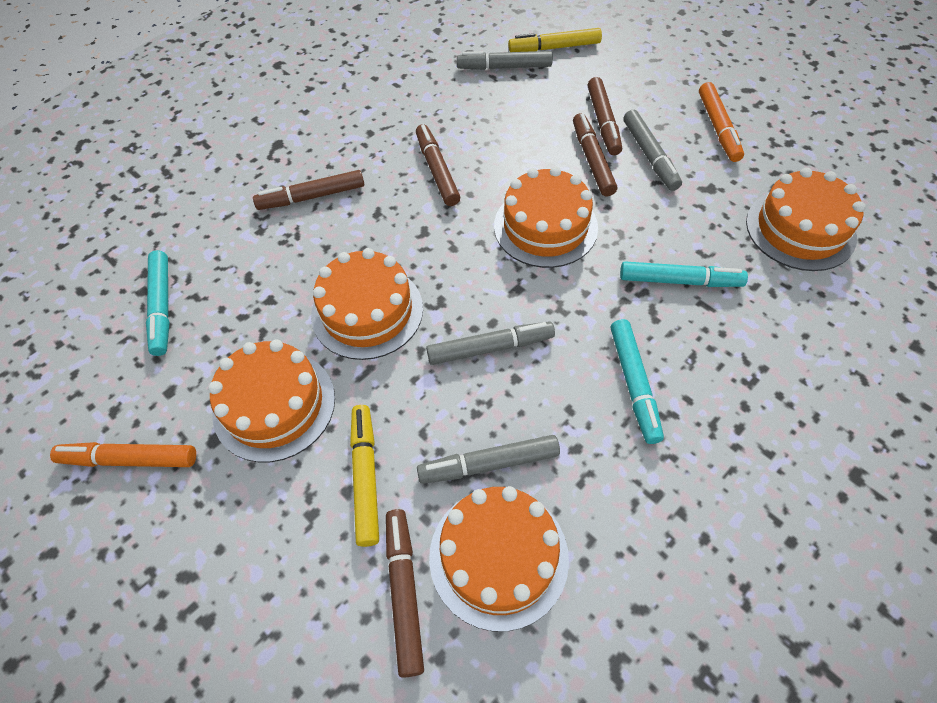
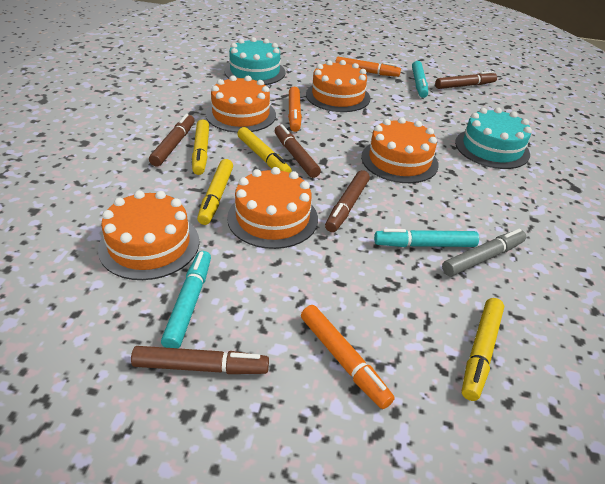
grey marker: [417,435,560,484] [426,321,555,365] [457,51,553,70] [623,110,682,191] = 4 -> [442,229,526,277] = 1
orange marker: [50,442,196,467] [699,82,744,162] = 2 -> [288,87,302,132] [301,305,395,409] [335,57,401,77] = 3
turquoise cake: none = 0 -> [224,37,286,85] [455,107,532,169] = 2
yellow marker: [350,405,379,547] [508,28,602,52] = 2 -> [192,119,209,175] [197,159,233,225] [237,127,292,173] [461,298,504,401] = 4

